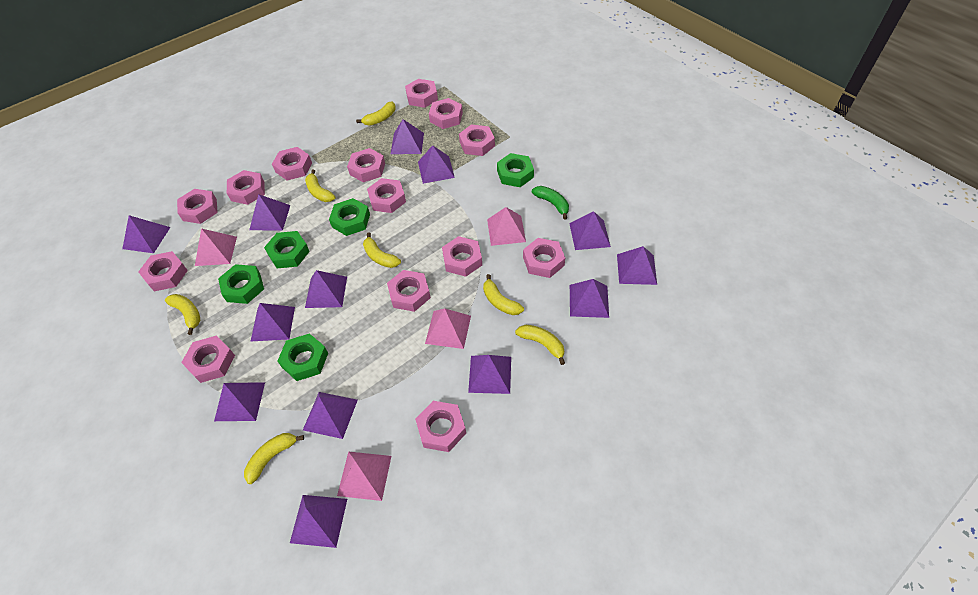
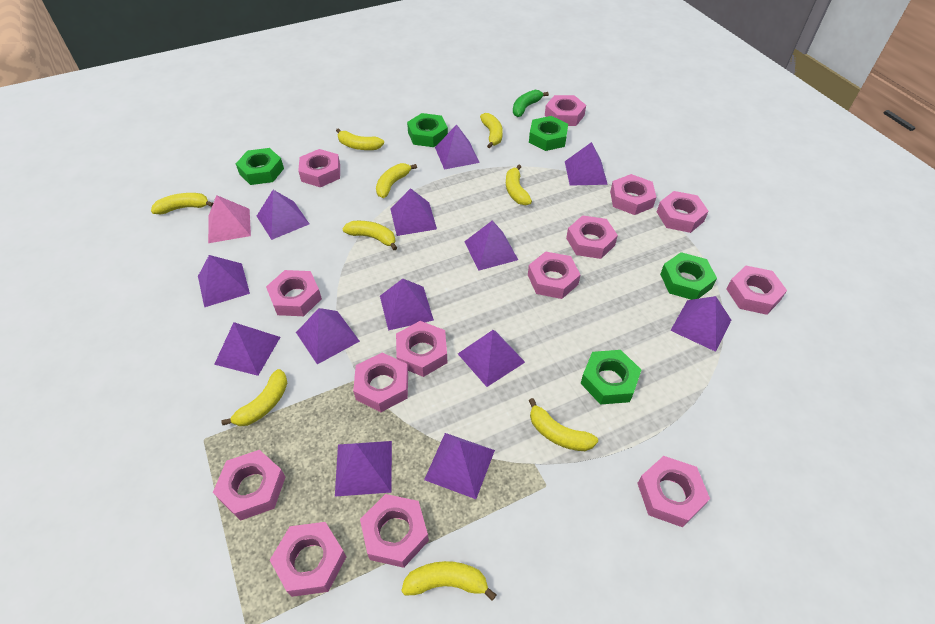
pink pyramid: [195,228,237,266] [337,452,391,501] [425,308,471,349] [487,207,526,246] = 4 -> [208,195,251,243] = 1
yellow banana: [165,294,200,335] [244,433,304,484] [305,170,336,202] [356,102,396,126] [363,232,401,268] [483,274,524,315] [515,325,565,365] = 7 -> [151,193,213,214] [221,369,287,426] [336,128,384,150] [342,221,397,250] [376,163,417,198] [401,561,497,601] [480,113,503,148] [506,165,532,205] [529,398,598,451] = 9

